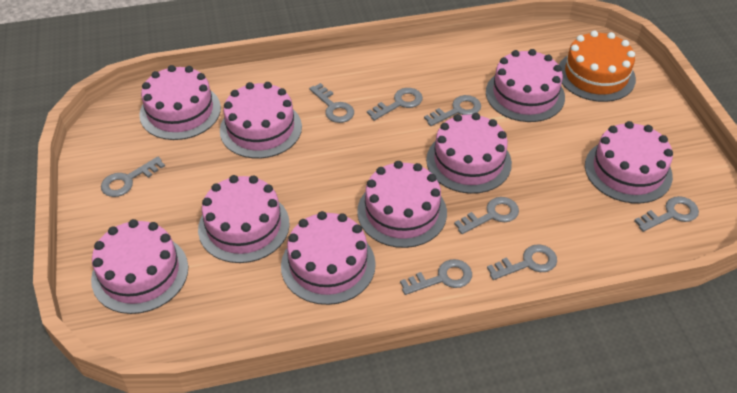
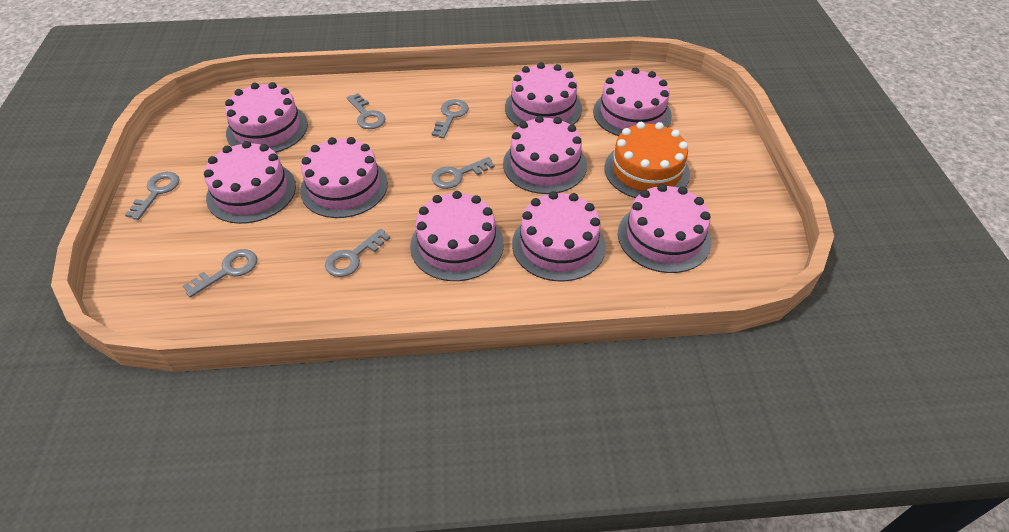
grey key: [101,156,165,197] [309,83,354,123] [367,88,423,121] [400,259,472,295] [424,95,481,126] [454,197,519,234] [487,244,557,280] [634,196,699,232] = 8 -> [125,172,180,220] [183,249,257,298] [325,229,390,277] [346,93,386,129] [432,99,469,138] [432,157,495,189] = 6

